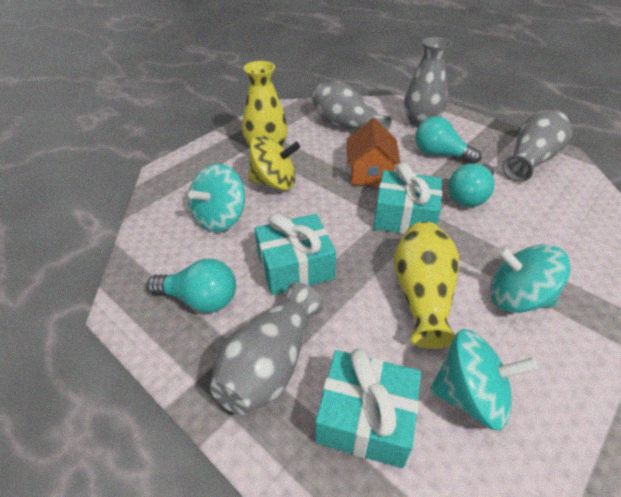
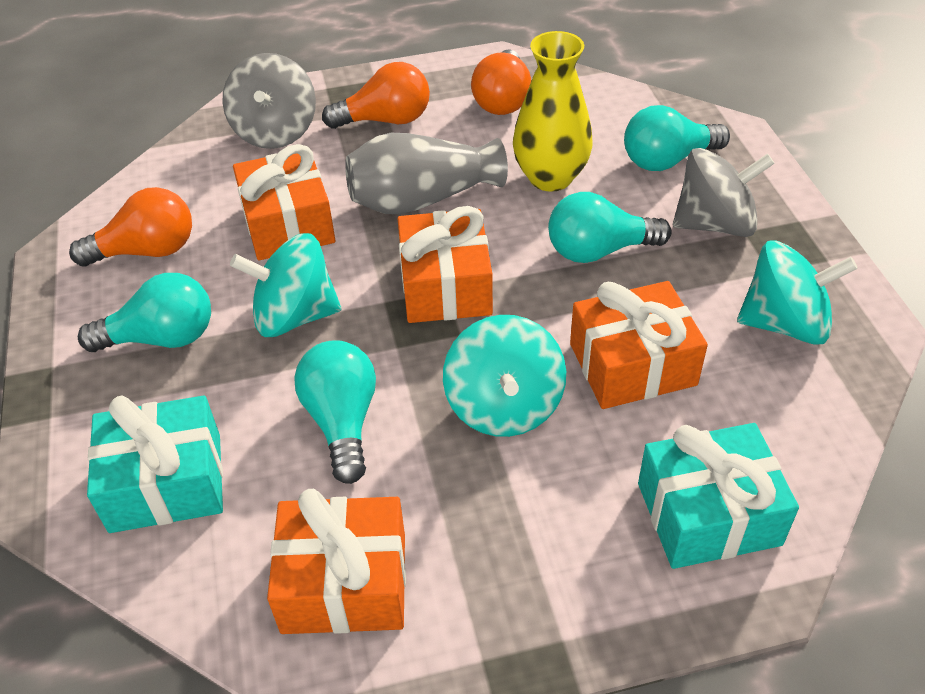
grey spinning top: none = 0 -> [222,53,316,149] [673,148,775,237] = 2
grey vase: [210,282,323,415] [312,81,392,131] [404,37,452,128] [502,110,572,182] = 4 -> [345,133,508,214] = 1
orange gift: none = 0 -> [233,144,336,260] [267,489,406,634] [397,206,493,323] [570,281,708,409] = 4
orange house: [347,118,401,186] = 1 -> none = 0
orange light bulb: none = 0 -> [69,187,192,267] [322,62,430,129] [471,49,531,115] = 3
turquoise gift: [255,213,336,295] [315,348,421,468] [374,163,442,234] = 3 -> [87,396,223,533] [638,423,799,569] = 2
turquoise light bulb: [147,259,236,313] [415,116,482,164] [449,163,494,207] = 3 -> [78,273,211,352] [294,340,376,484] [548,192,671,263] [624,105,730,171] = 4
yellow spinning top: [248,135,300,190] = 1 -> none = 0
yellow vase: [242,61,288,146] [394,222,459,349] = 2 -> [513,31,593,192] = 1

